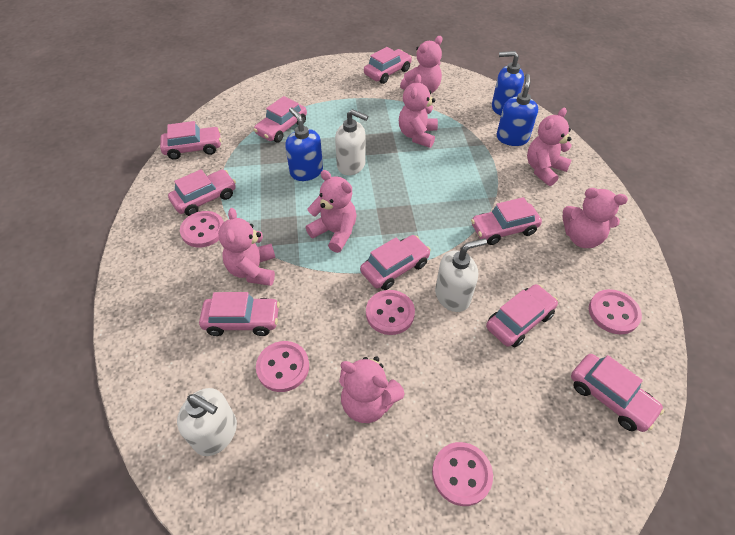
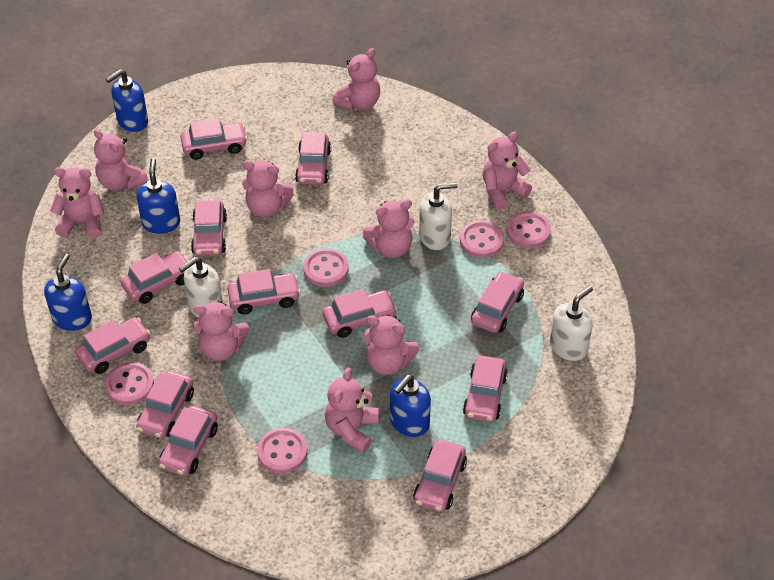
blue soap dispenser: [285,107,323,181] [492,51,524,115] [497,74,538,146] = 3 -> [44,254,92,331] [106,69,148,132] [136,158,180,234] [390,375,431,437] = 4
pink car: [160,121,221,160] [168,169,236,216] [199,292,280,336] [254,96,307,142] [360,235,431,290] [364,47,412,84] [471,197,542,245] [486,284,558,348] [571,354,664,432] = 9 -> [75,317,151,374] [120,251,188,304] [136,371,194,439] [159,406,218,476] [180,118,247,160] [191,200,227,256] [227,269,301,314] [295,132,331,185] [323,289,397,338] [413,440,467,512] [463,355,508,422] [471,271,524,333] = 12
pink teddy bear: [218,208,275,286] [306,170,357,253] [339,356,404,423] [399,74,438,148] [400,36,442,93] [527,108,572,186] [562,188,628,248] = 7 -> [50,167,104,238] [94,129,148,191] [192,301,249,361] [242,160,294,218] [325,368,379,453] [333,48,380,110] [363,199,414,258] [364,315,419,375] [483,131,532,210] = 9

